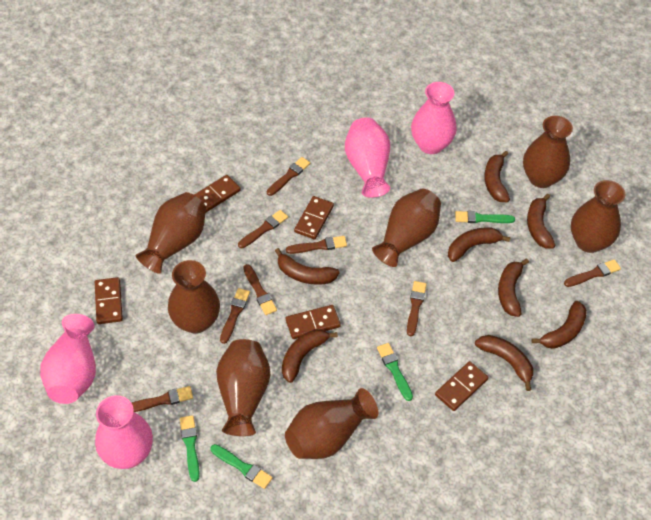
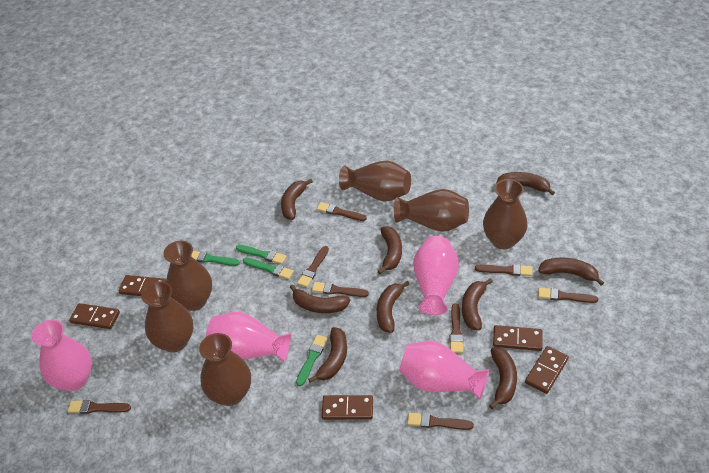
brown banana: [275,248,339,285] [282,329,338,383] [448,227,511,262] [475,335,533,391] [484,151,510,202] [498,258,529,317] [527,194,555,249] [531,301,587,349] = 8 -> [281,179,313,220] [290,284,350,313] [308,327,347,383] [377,226,402,274] [377,281,410,333] [462,278,493,330] [489,348,517,409] [496,172,555,195] [538,258,604,286] = 9
brown vase: [135,192,206,274] [168,260,220,334] [216,339,270,436] [285,388,378,459] [372,189,441,267] [523,116,573,188] [571,180,625,253] = 7 -> [141,281,193,353] [163,241,212,311] [199,333,251,406] [339,160,411,202] [394,189,469,232] [483,179,528,250] = 6

